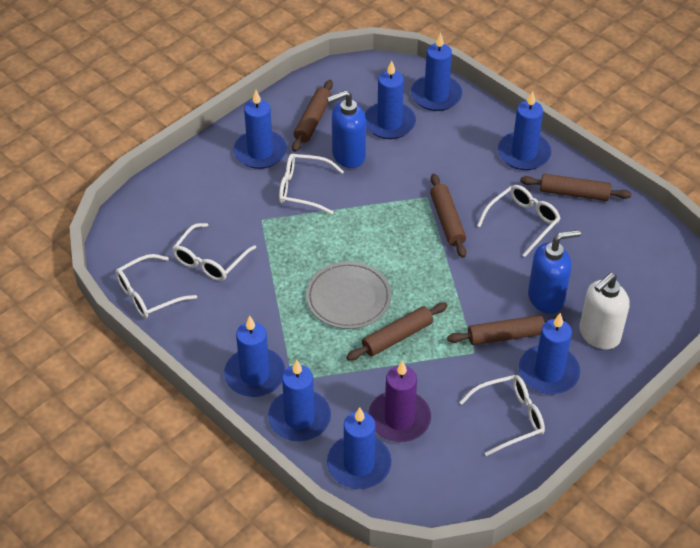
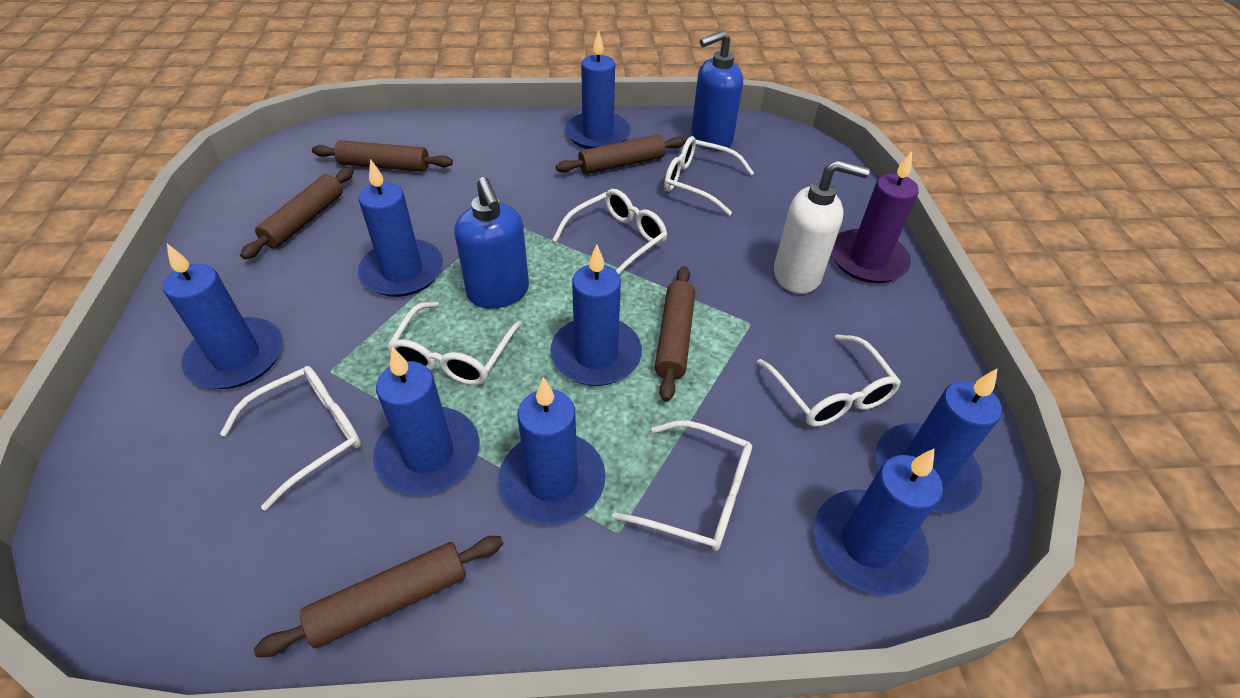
grey plate: [306,261,392,329] = 1 -> none = 0
white glasses: [116,254,197,318] [172,223,256,281] [279,153,344,214] [459,375,545,456] [477,185,561,257] = 5 -> [220,366,361,511] [387,302,522,385] [552,189,668,274] [612,421,752,551] [664,136,754,216] [757,334,901,427] = 6

